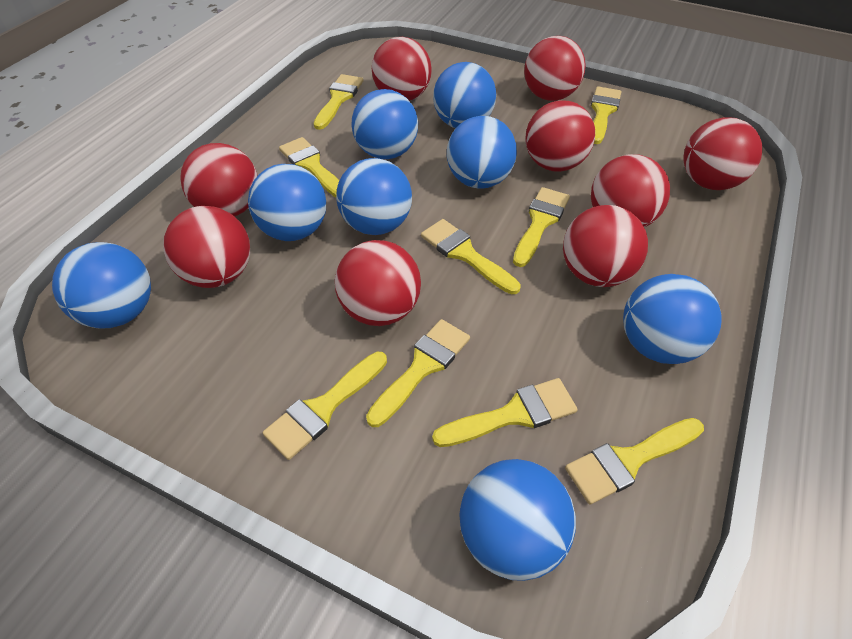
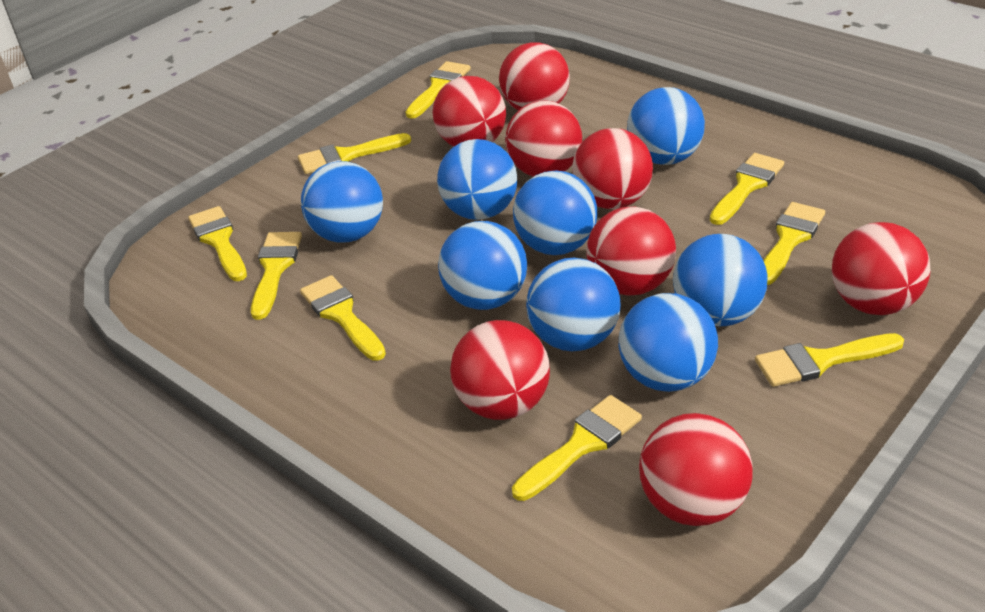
red ball: [163,206,250,288] [180,143,258,216] [335,240,421,326] [372,37,432,101] [524,36,586,101] [525,100,595,172] [563,205,648,287] [591,154,670,227] [683,117,762,190] = 9 -> [433,76,506,147] [450,320,550,420] [499,42,570,110] [505,100,582,177] [572,128,653,209] [586,207,676,295] [639,413,753,526] [832,222,931,315] = 8

